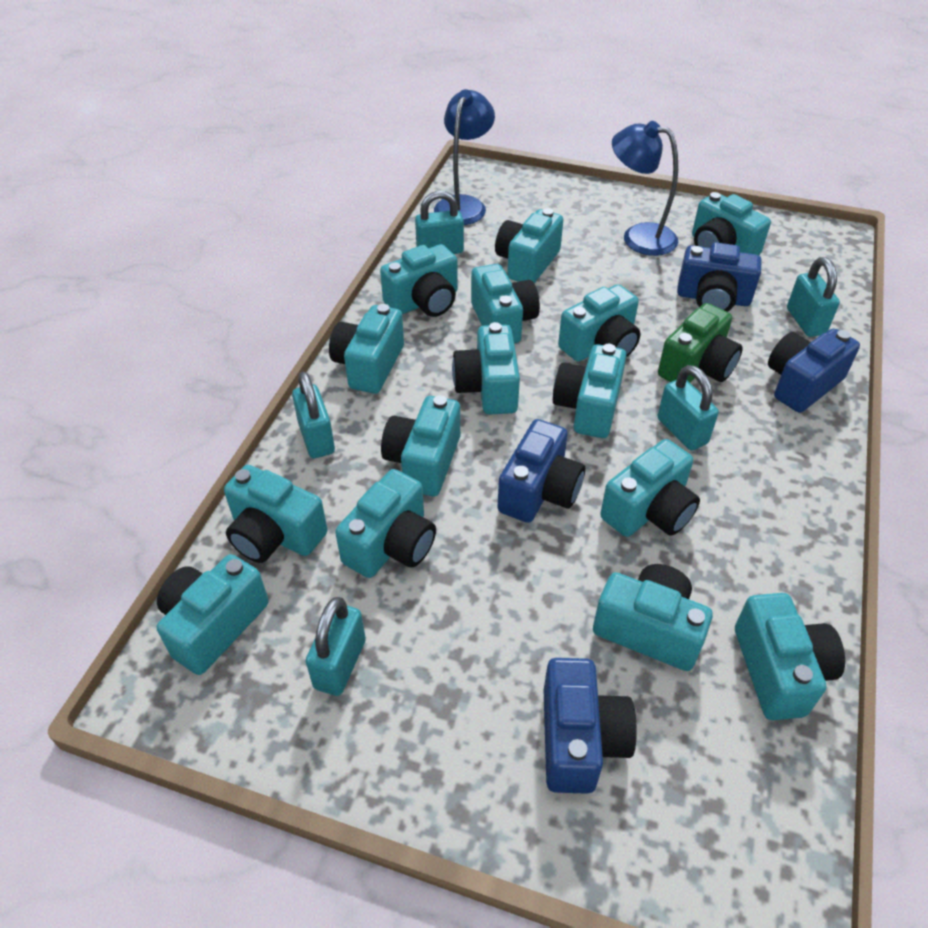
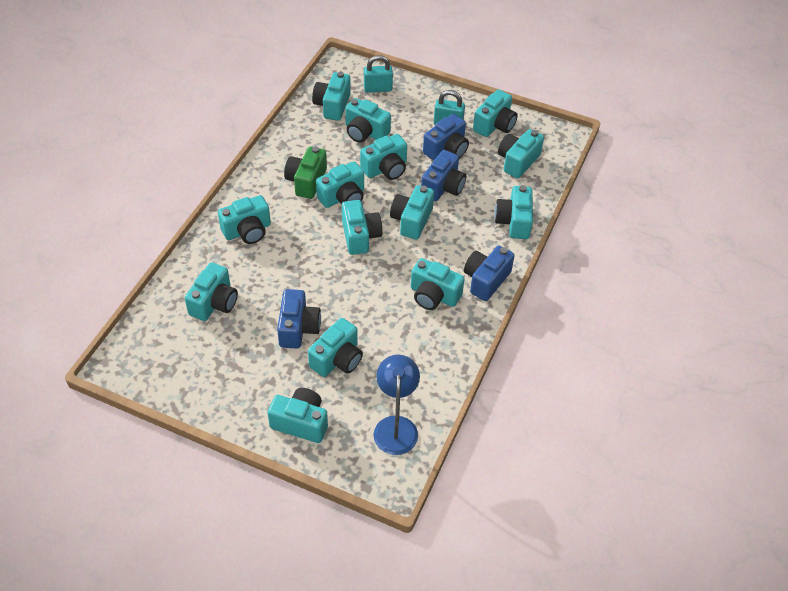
blue lamp: [434,89,495,225] [612,121,678,256] = 2 -> [373,354,420,455] = 1
turquoise camera: [157,554,269,675] [224,465,328,563] [329,304,404,394] [335,469,436,578] [380,244,458,317] [381,395,460,496] [452,322,520,415] [471,264,540,344] [495,208,563,284] [553,344,626,438] [558,284,641,362] [593,564,713,671] [600,439,700,537] [692,192,771,255] [735,593,845,720] = 15 -> [185,262,238,321] [218,195,271,244] [267,388,328,443] [308,318,363,377] [312,72,351,121] [316,161,364,208] [342,200,382,255] [345,98,391,143] [360,134,407,180] [390,185,434,239] [411,258,465,310] [473,89,518,137] [494,185,533,239] [498,129,544,179] = 14
turquoise padlock: [292,372,335,458] [305,597,366,696] [415,190,464,254] [658,365,719,451] [787,257,840,337] = 5 -> [364,55,393,93] [434,90,465,125] = 2

